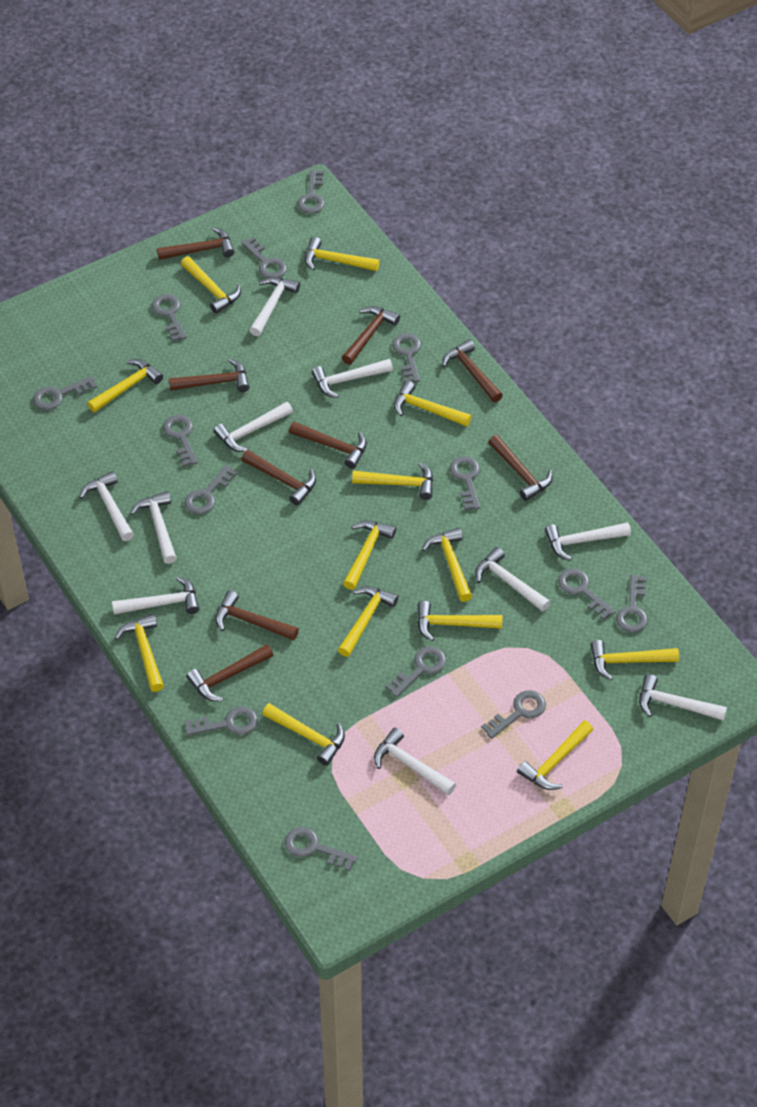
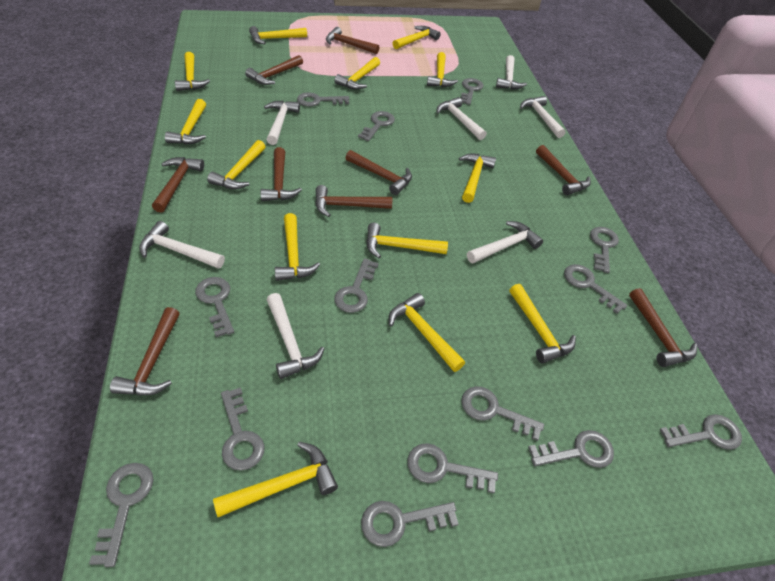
white hammer: [79,471,134,541] [112,576,199,615] [130,491,177,564] [213,402,293,452] [249,277,300,336] [312,359,393,398] [374,728,456,795] [475,547,550,612] [545,522,631,561] [639,674,727,721] = 10 -> [139,221,225,269] [264,100,300,145] [267,293,324,379] [437,97,487,140] [467,221,543,263] [496,55,527,89] [520,96,566,138] = 7

